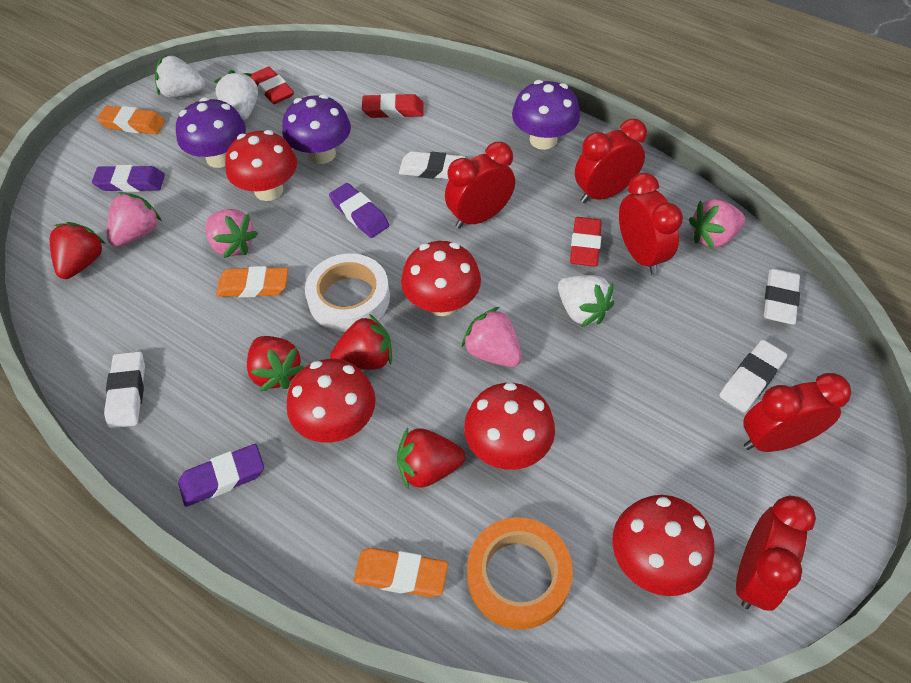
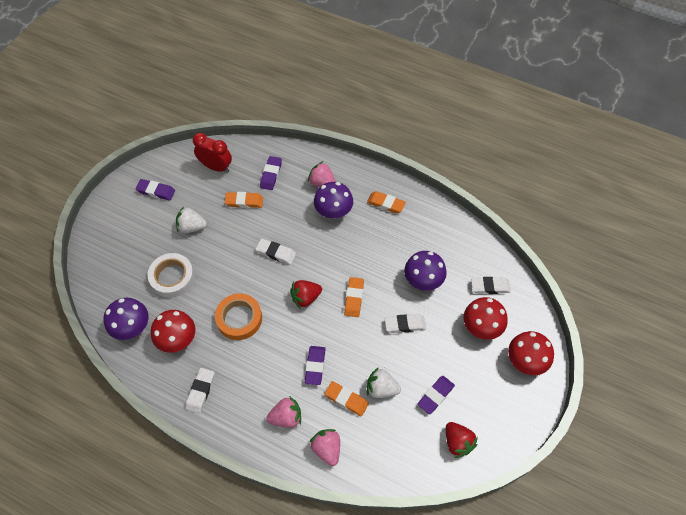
orange eraser: [97,106,165,134] [216,266,288,297] [353,548,448,597] = 3 -> [225,192,263,208] [325,381,369,416] [344,277,364,317] [367,191,406,213] = 4
pink strawberry: [107,192,162,246] [206,209,258,258] [462,307,522,367] [689,199,745,249] = 4 -> [266,396,301,428] [308,161,336,187] [310,429,340,466] = 3
purple eraser: [92,165,165,192] [178,444,264,507] [329,183,389,238] = 3 -> [136,179,175,200] [260,156,282,190] [305,346,326,385] [418,376,455,414] = 4
red clock: [445,142,515,229] [575,119,647,203] [619,173,683,275] [736,496,816,611] [743,373,851,452] = 5 -> [193,133,232,173] = 1
red eraser: [250,67,294,104] [362,93,424,118] [570,217,602,266] = 3 -> none = 0
red mushroom: [225,130,297,201] [287,359,376,442] [401,241,481,316] [464,382,555,470] [612,495,715,596] = 5 -> [151,310,195,353] [464,297,508,340] [508,331,554,375] = 3
red strawberry: [50,222,106,279] [247,336,305,392] [330,314,392,370] [397,428,465,490] = 4 -> [290,280,322,308] [446,422,478,458] = 2
white strawberry: [155,55,205,98] [214,70,258,120] [558,275,614,327] = 3 -> [176,206,207,233] [367,367,401,398] = 2

